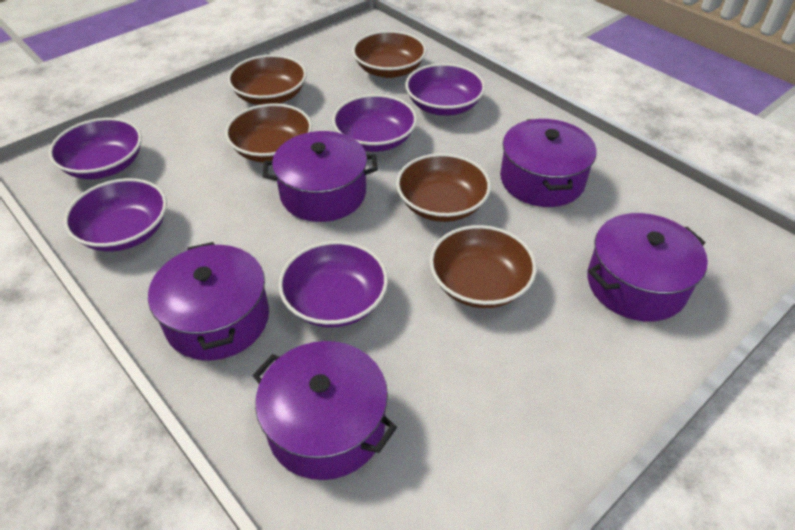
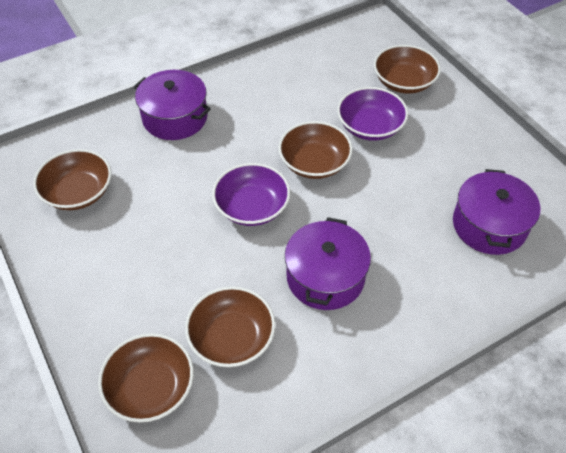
purple bowl: [49,118,142,179] [64,178,167,252] [278,241,388,328] [332,94,417,152] [405,63,485,116] = 5 -> [212,163,290,226] [337,87,408,141] = 2
purple pot: [148,242,269,361] [253,341,397,480] [263,131,378,222] [500,119,597,207] [588,213,708,321] = 5 -> [133,70,211,140] [285,217,371,310] [453,169,540,255] = 3

